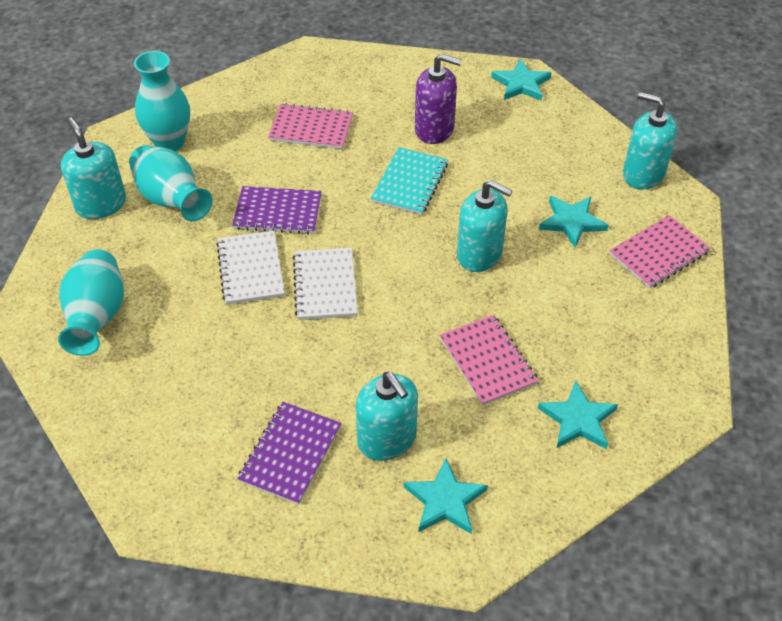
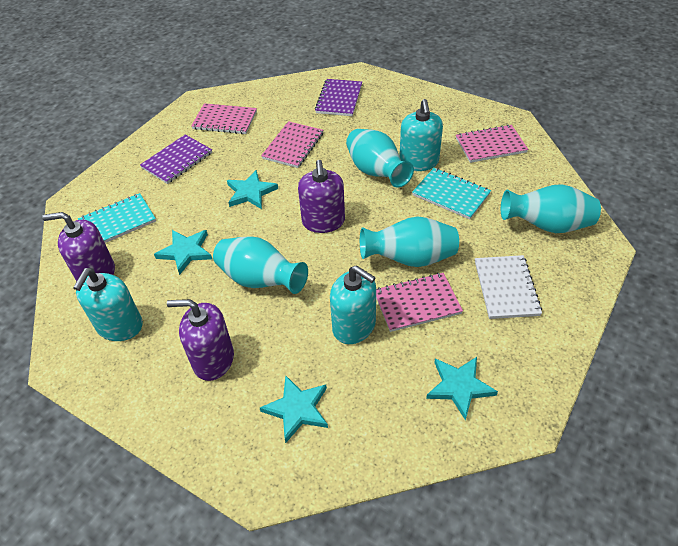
pink notebook: [268,103,353,149] [440,315,539,406] [610,215,711,289] = 3 -> [191,103,257,134] [261,121,323,168] [376,273,463,332] [456,125,528,163] = 4
purple soap dispenser: [415,54,461,144] = 1 -> [42,212,115,281] [167,299,234,381] [298,160,345,233] = 3
turquoise notebook: [371,147,448,215] = 1 -> [78,193,156,243] [412,168,491,219] = 2
turquoise soap dispenser: [61,117,126,219] [356,372,418,461] [457,180,512,272] [623,92,677,190] = 4 -> [73,268,143,341] [330,265,376,344] [399,99,443,171] = 3
turquoise vase: [58,249,124,356] [129,145,213,221] [134,51,190,151] = 3 -> [213,236,308,294] [346,129,414,188] [360,216,459,267] [501,184,601,233] = 4
white notebook: [216,231,285,305] [293,248,358,320] = 2 -> [475,255,542,319] = 1

